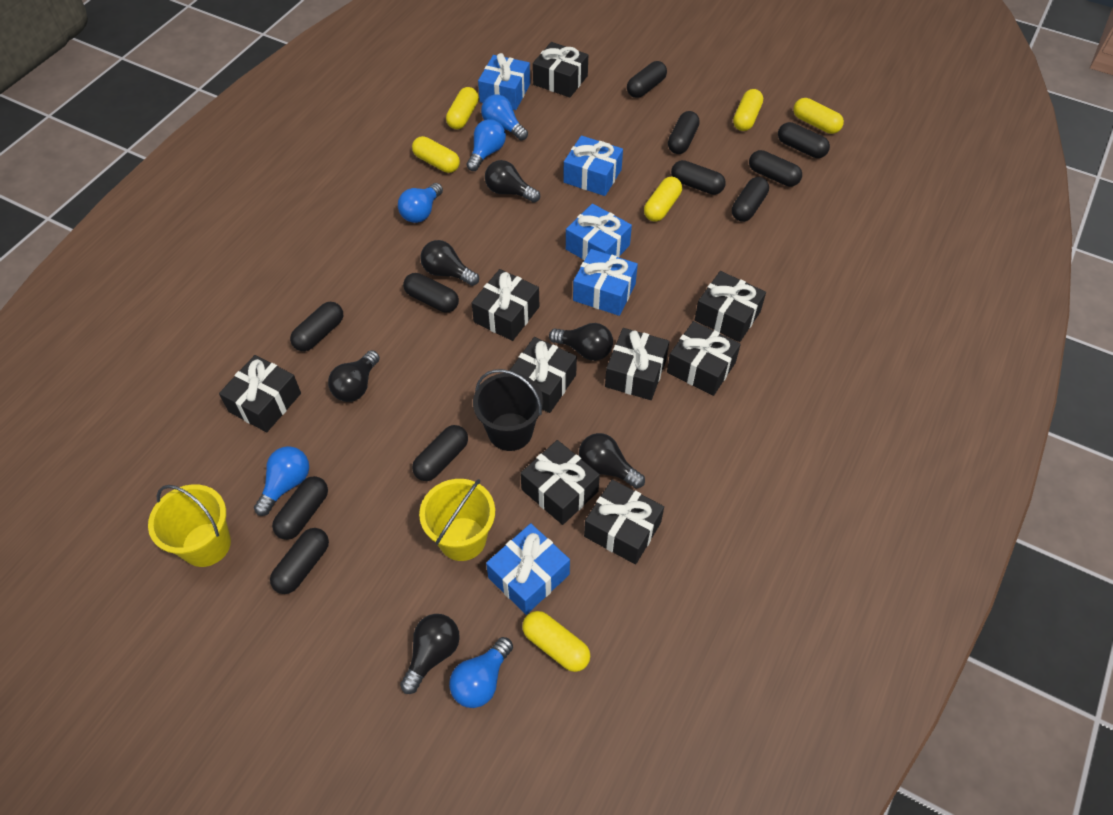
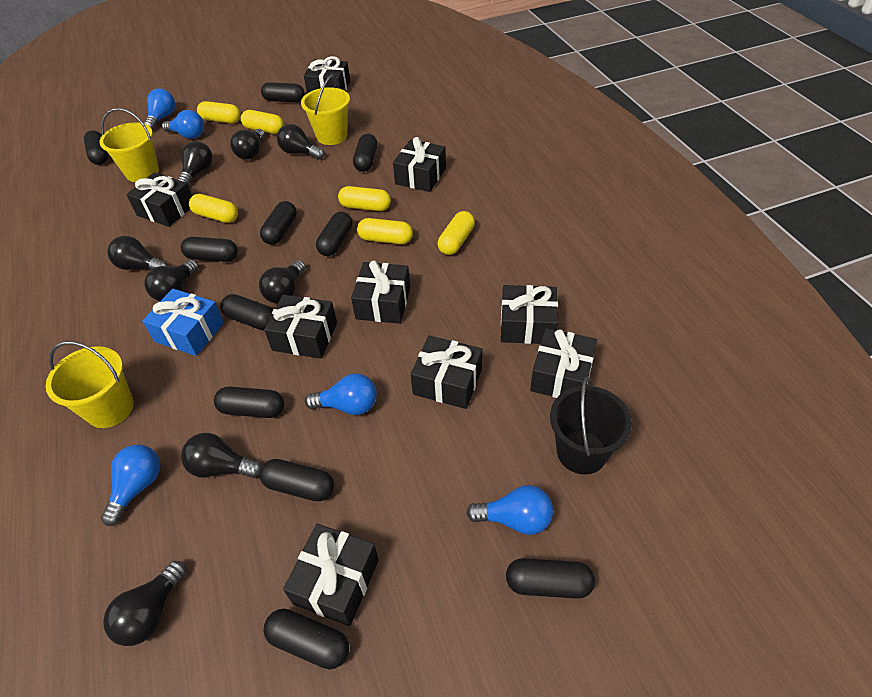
black light bulb: [328,350,380,402] [400,614,460,694] [420,240,479,286] [485,160,540,203] [549,323,613,361] [579,433,645,489] = 6 -> [103,561,186,646] [107,236,168,270] [144,259,199,301] [177,141,213,185] [181,433,262,478] [230,129,265,160] [259,260,306,303] [277,124,324,160] = 8
blue gift: [478,53,530,110] [486,523,570,615] [563,136,623,196] [566,204,632,260] [573,249,638,316] = 5 -> [142,289,224,356] = 1
yellow bucket: [148,484,231,567] [419,479,495,561] = 2 -> [45,341,134,428] [99,108,159,182] [301,74,350,145] = 3

